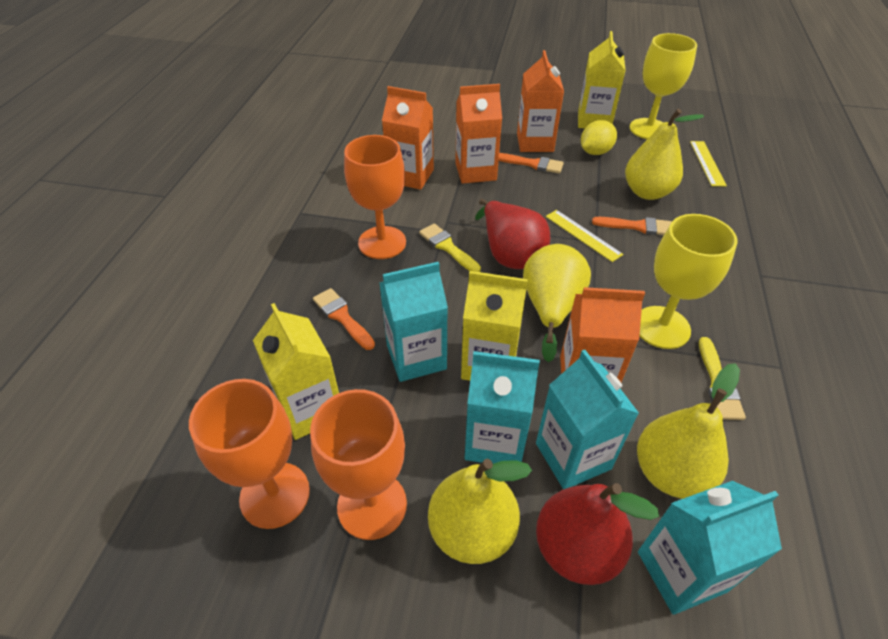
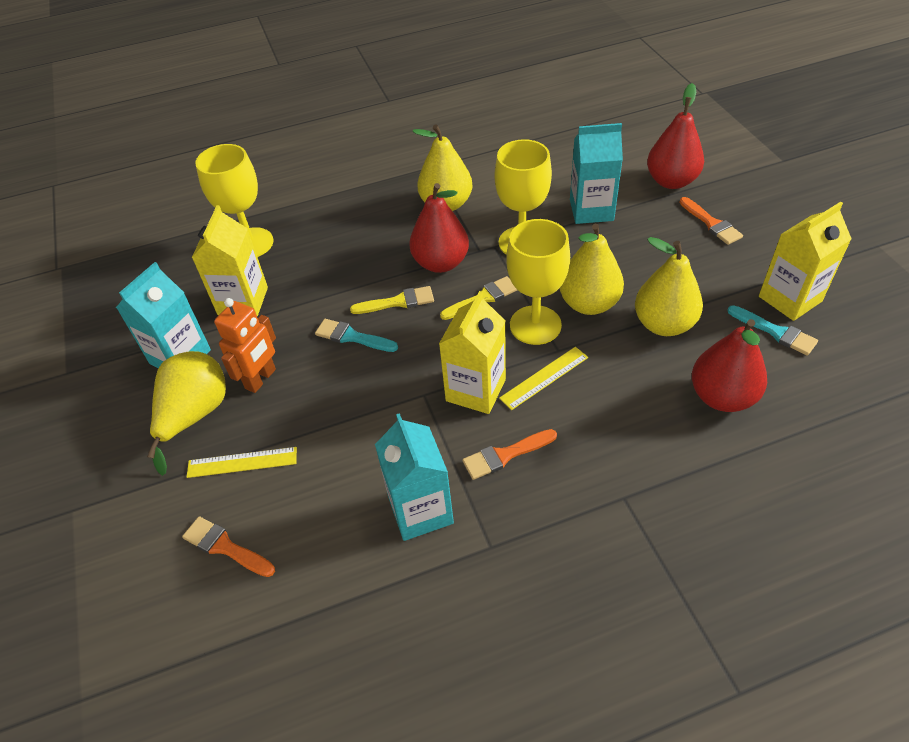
orange carton: [382,86,434,190] [455,84,502,184] [517,50,564,152] [560,287,645,382] = 4 -> none = 0
orange goblet: [189,379,310,529] [310,389,407,540] [344,135,406,259] = 3 -> none = 0
orange robot: none = 0 -> [214,298,276,393] = 1
red pear: [475,199,550,269] [536,483,659,585] = 2 -> [409,183,469,273] [647,83,704,189] [692,319,767,412] = 3
turquoise brush: none = 0 -> [315,319,398,352] [727,305,818,356] = 2
turquoise carton: [379,262,448,382] [465,351,540,464] [536,350,639,489] [638,481,782,615] = 4 -> [116,262,211,368] [375,413,454,541] [570,123,623,224] = 3
yellow goblet: [629,33,697,139] [640,214,737,349] = 2 -> [195,144,273,257] [495,139,552,255] [506,219,570,345] = 3
yellow lemon: [581,120,617,155] = 1 -> none = 0

